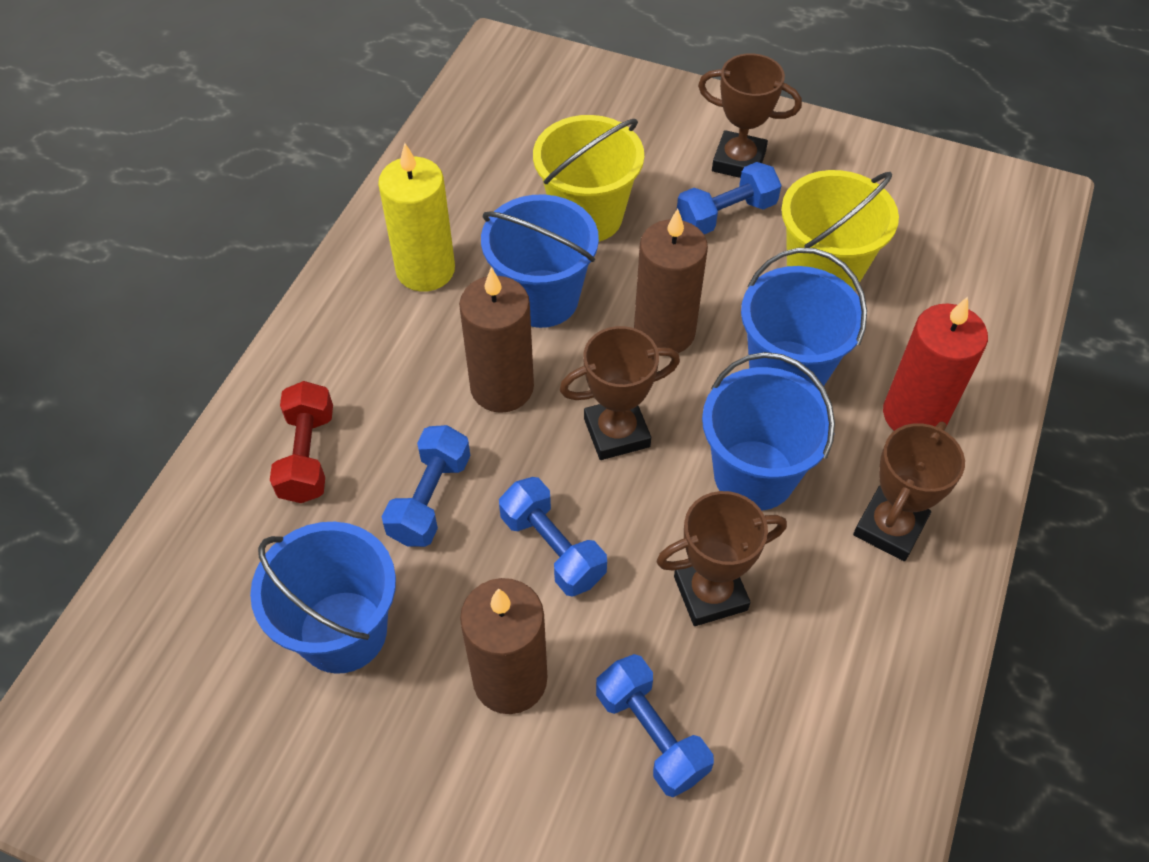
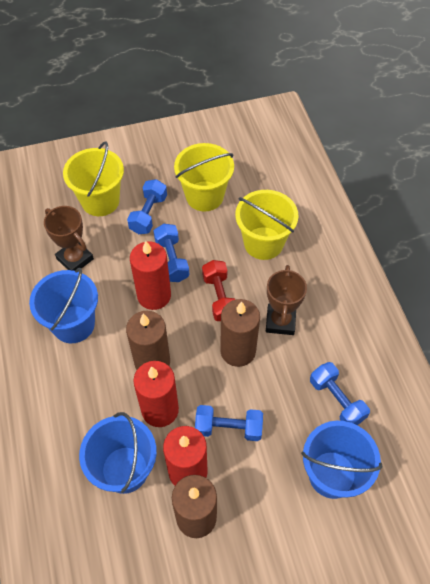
blue bucket: [250,522,396,674] [481,194,599,328] [702,352,835,511] [741,248,867,390] = 4 -> [29,268,98,343] [79,412,157,494] [301,421,382,499] = 3
brown trophy: [559,326,680,460] [656,491,787,626] [698,53,802,178] [853,422,965,561] = 4 -> [44,206,94,271] [266,265,307,335] = 2
red candle: [883,297,988,431] = 1 -> [130,241,171,310] [133,361,179,427] [163,426,208,486] = 3
yellow bucket: [533,115,644,242] [781,170,899,290] = 2 -> [63,141,124,216] [174,143,234,211] [235,190,298,260] = 3
yellow candle: [378,143,455,292] = 1 -> none = 0

